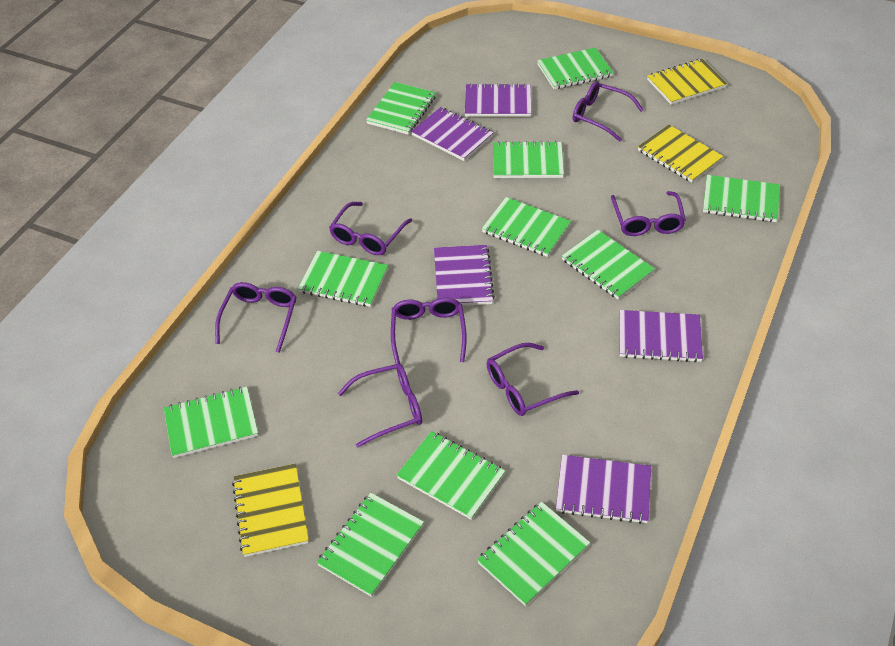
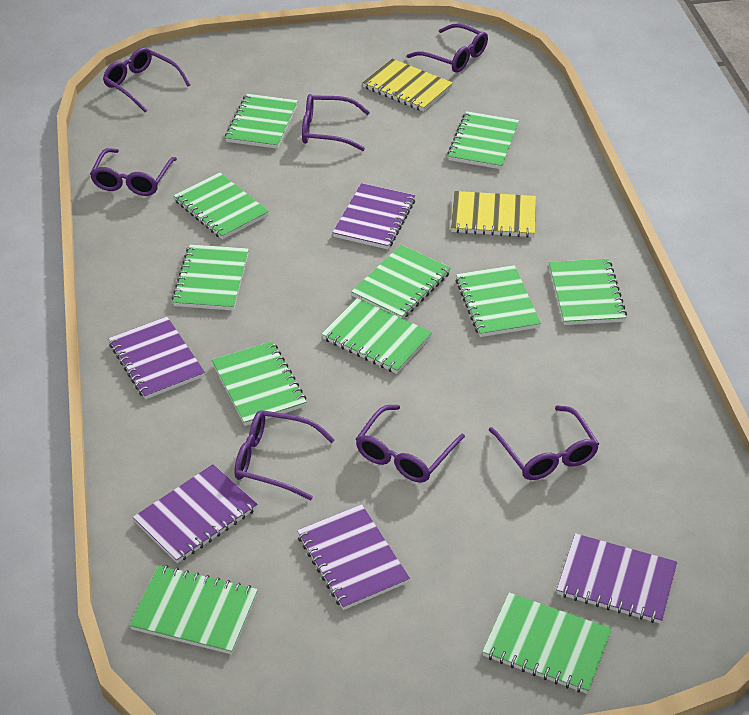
yellow notebook: [232,464,309,557] [638,125,723,183] [647,59,727,105] = 3 -> [362,59,453,112] [451,191,536,238] = 2

